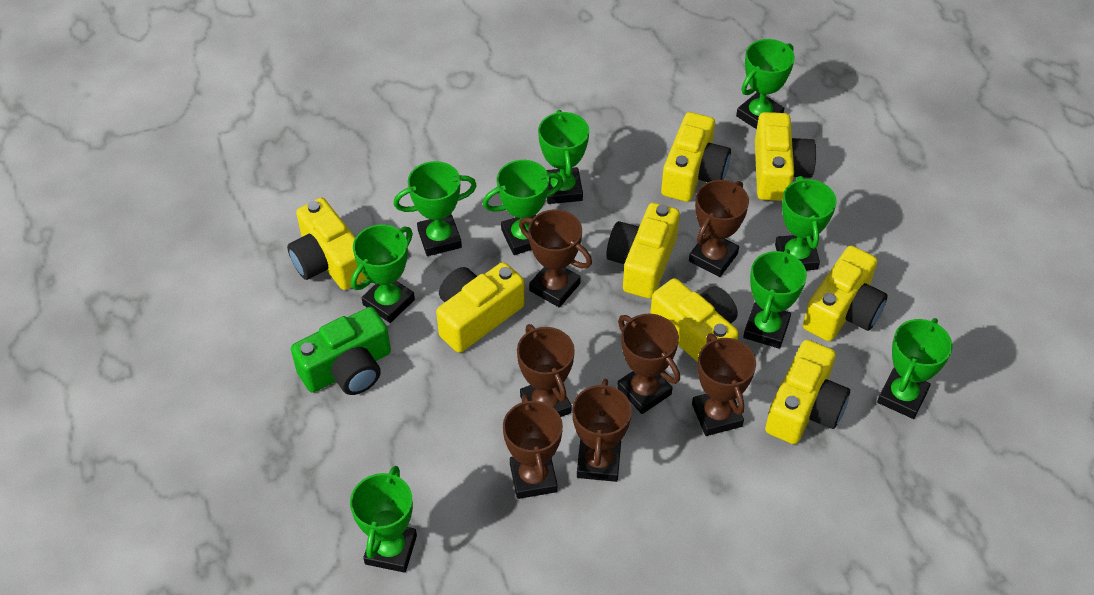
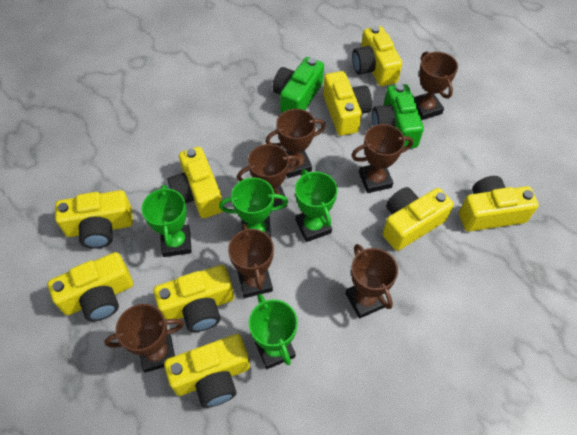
green camera: [291,307,391,395] = 1 -> [273,57,324,113] [372,84,424,149] = 2
green trophy: [350,466,417,573] [351,224,415,323] [394,161,477,256] [483,160,563,255] [538,110,589,204] [736,39,795,129] [743,249,807,349] [775,176,837,271] [877,318,952,419] = 9 -> [141,184,192,257] [219,178,288,238] [249,294,298,369] [295,170,338,242] = 4
yellow camera: [287,198,367,290] [436,262,525,353] [606,203,680,299] [650,278,739,362] [661,112,731,202] [755,112,816,201] [765,340,850,444] [803,246,888,341] = 8 -> [48,252,133,321] [55,190,133,249] [154,265,234,332] [164,334,250,408] [167,147,223,218] [323,71,372,136] [352,26,402,86] [383,187,454,251] [459,176,539,232] = 9

